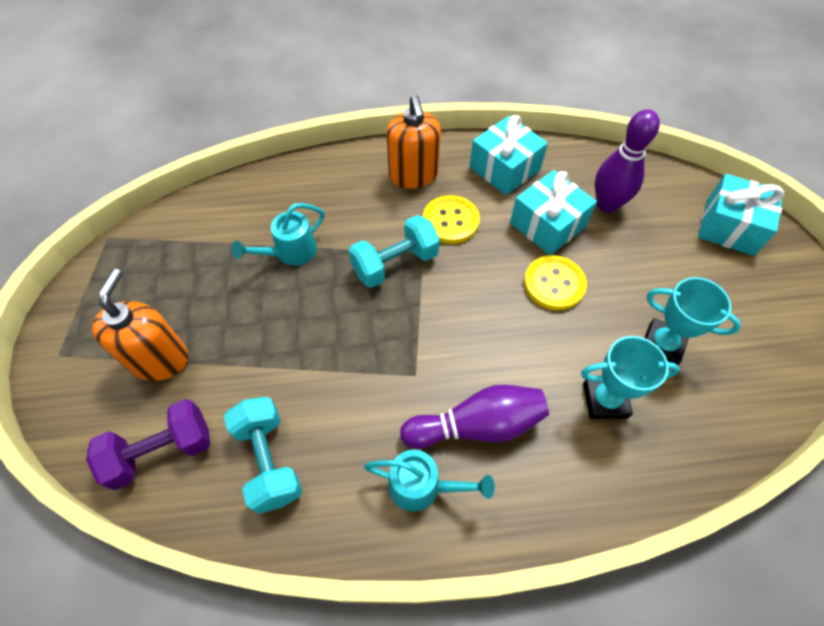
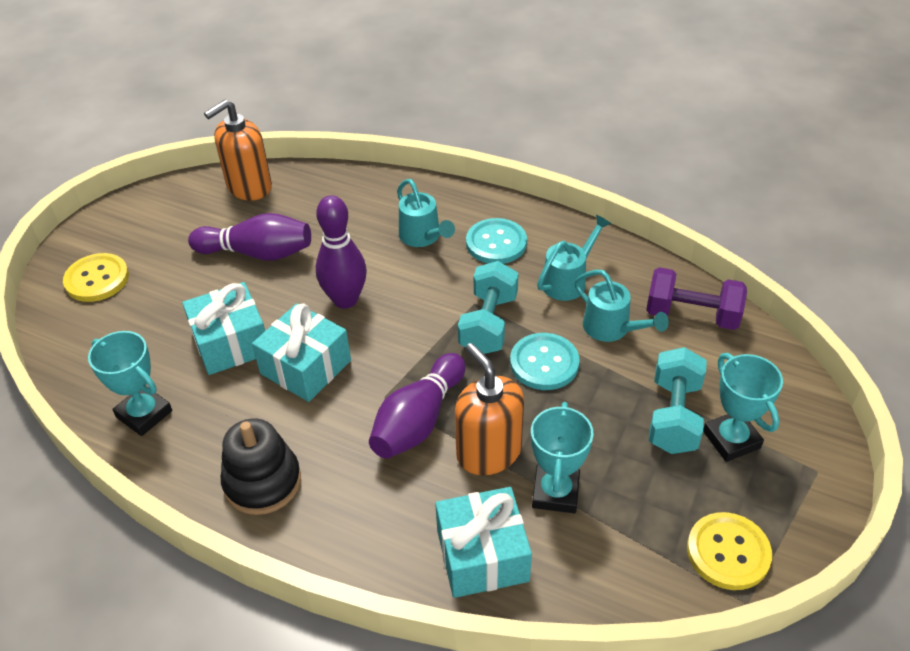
black stacking toy: none = 0 -> [221,418,301,515] = 1
purple bowling pin: [400,385,549,449] [595,109,660,213] = 2 -> [188,213,311,261] [316,195,367,309] [369,353,466,459] = 3
turquoise button: none = 0 -> [466,218,527,264] [510,333,580,390] = 2
turquoise trophy: [581,336,680,419] [645,277,741,365] = 2 -> [88,331,172,436] [531,402,594,513] [703,353,783,462] = 3
turquoise watering can: [232,203,325,266] [364,450,495,511] = 2 -> [397,179,455,247] [537,215,612,301] [575,270,669,342] = 3

